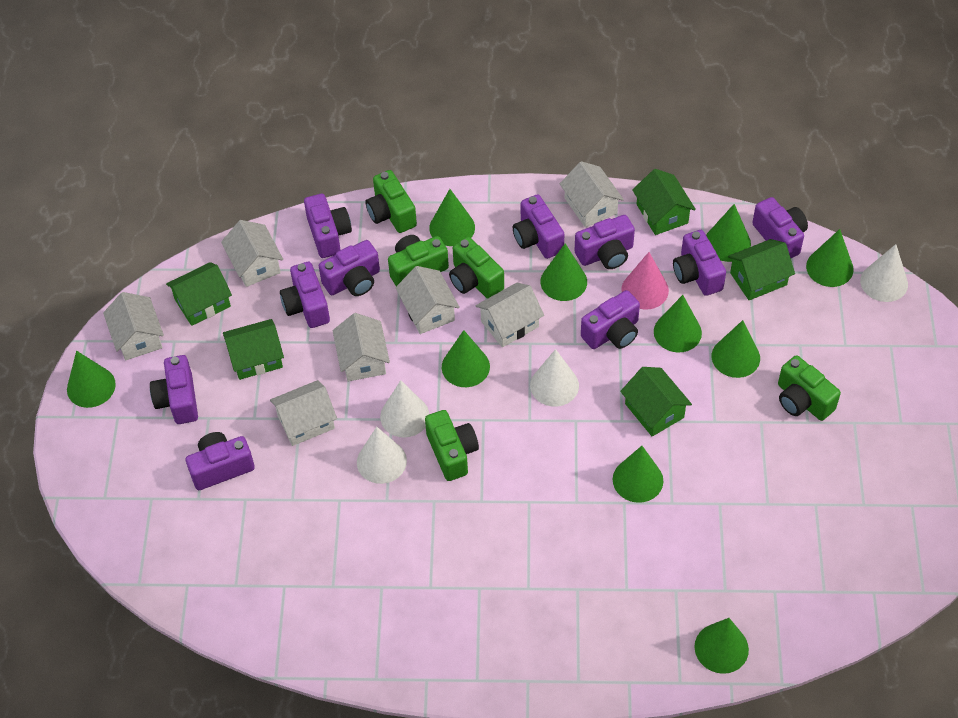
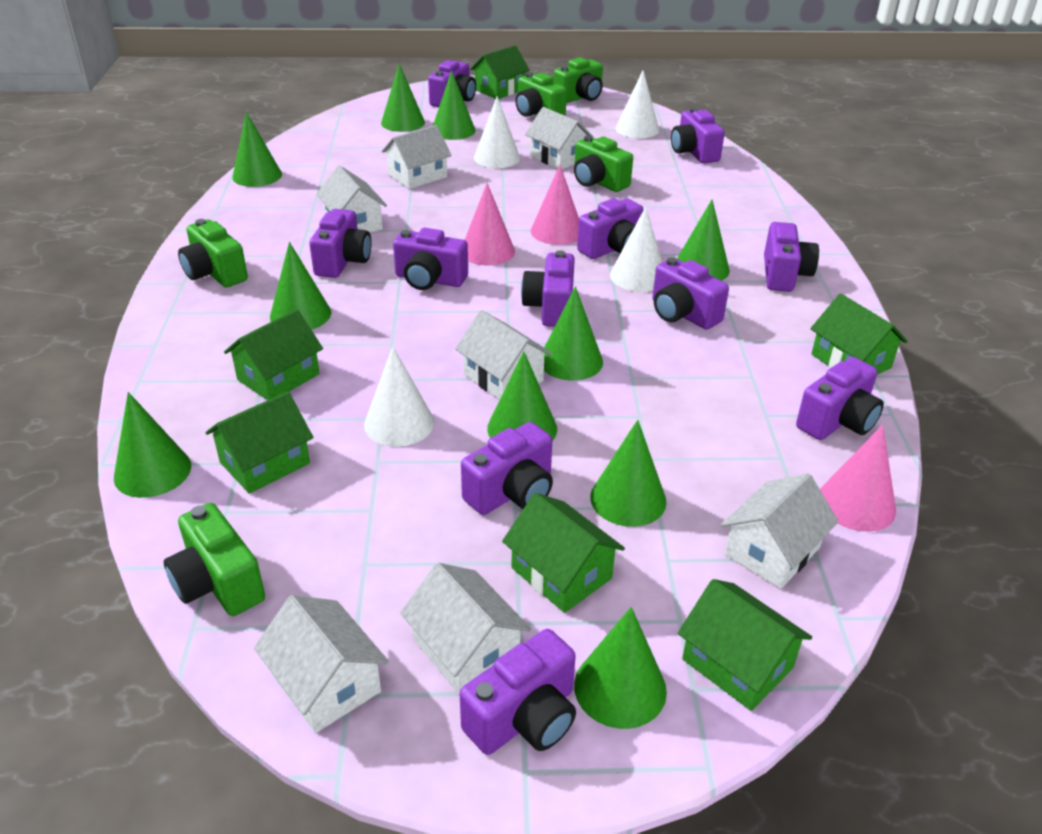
green house: [166,262,232,326] [223,319,284,380] [620,367,692,437] [632,169,696,235] [728,239,795,300] = 5 -> [205,391,313,494] [224,309,323,400] [470,45,530,99] [502,493,625,613] [678,579,812,711] [810,294,908,375] = 6
pink cone: [621,252,669,310] = 1 -> [465,183,515,266] [531,165,579,245] [820,425,896,532] = 3
purple camera: [150,355,198,424] [186,432,255,490] [280,262,330,328] [304,194,352,258] [319,240,380,296] [513,194,564,259] [574,215,635,269] [581,290,640,349] [673,230,726,296] [752,197,808,258] = 10 -> [309,209,372,278] [393,228,468,290] [428,60,476,107] [460,629,576,755] [461,422,553,515] [521,250,575,327] [577,198,643,259] [652,257,729,330] [671,107,725,163] [764,222,819,292] [796,357,884,440] = 11

